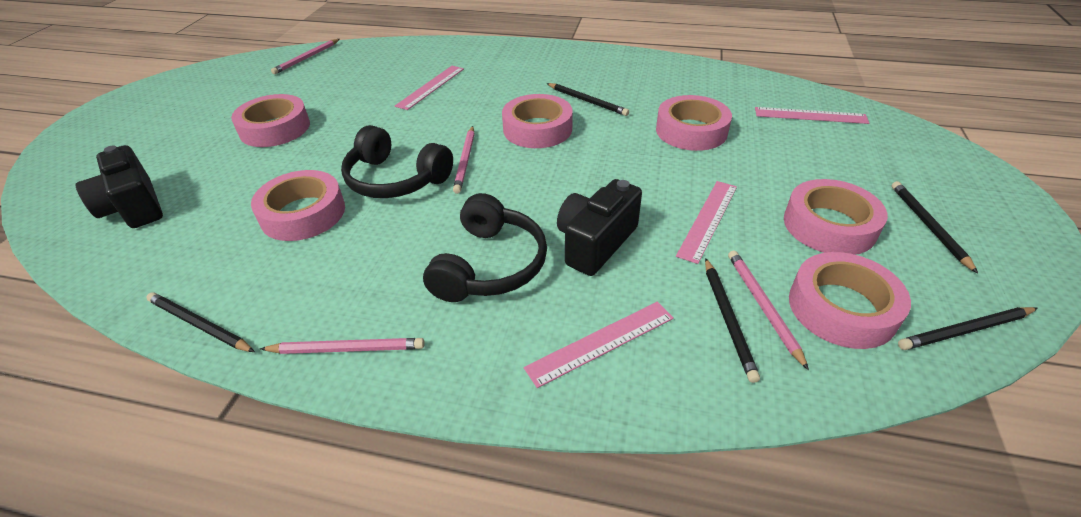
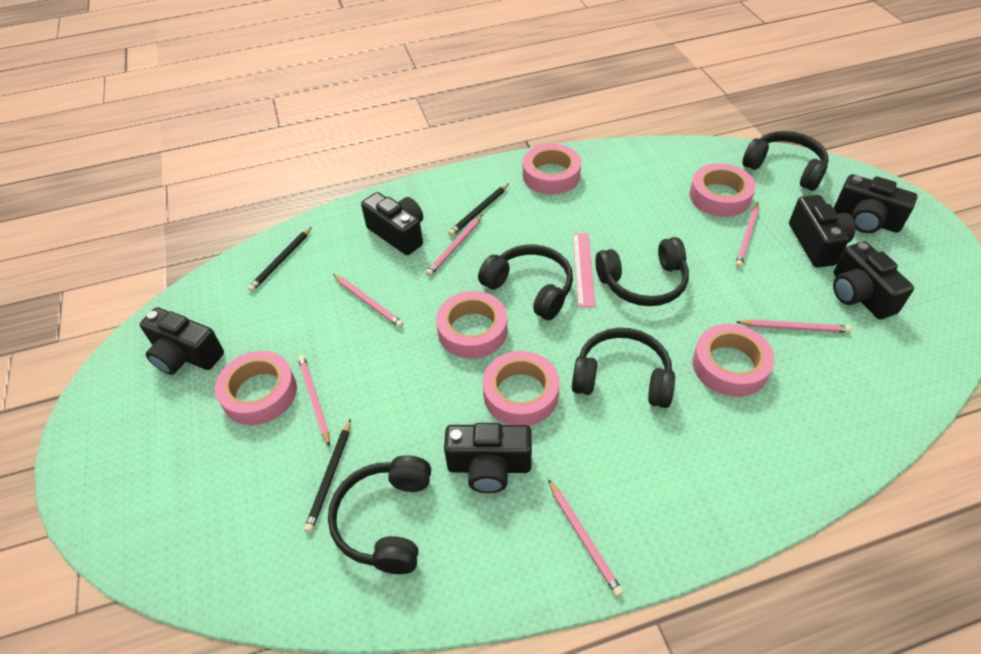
black camera: [75,145,163,228] [557,179,642,276] = 2 -> [140,307,224,375] [361,192,423,255] [444,423,532,493] [789,195,855,267] [833,241,914,319] [834,174,918,233] = 6
black headphones: [341,125,453,198] [423,193,547,302] = 2 -> [328,455,431,574] [478,244,573,320] [572,328,675,408] [595,237,689,306] [742,131,829,191] = 5
black pencil: [146,293,255,352] [547,83,629,116] [705,258,760,383] [892,181,978,273] [898,307,1038,350] = 5 -> [248,227,312,292] [304,419,351,533] [448,183,509,236] = 3
pink pencil: [260,338,425,354] [271,39,340,74] [453,126,475,194] [728,250,809,370] = 4 -> [298,355,330,447] [333,274,404,328] [426,214,483,276] [548,479,623,597] [735,203,759,268] [736,319,851,333] = 6
pink ruler: [395,66,464,110] [524,302,674,388] [676,181,737,264] [755,107,869,124] = 4 -> [573,233,596,307] = 1

